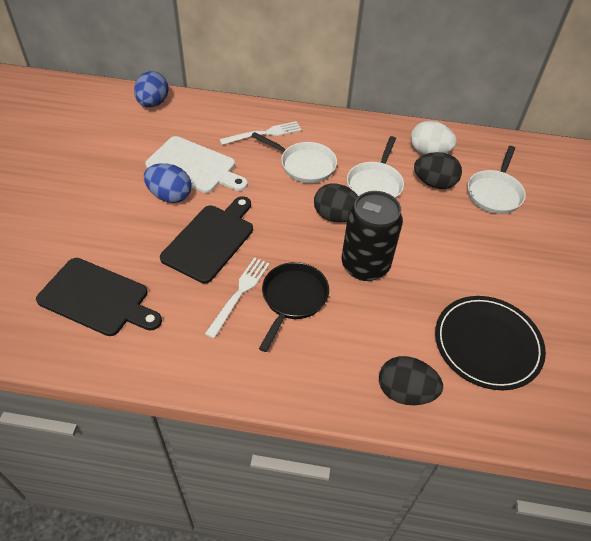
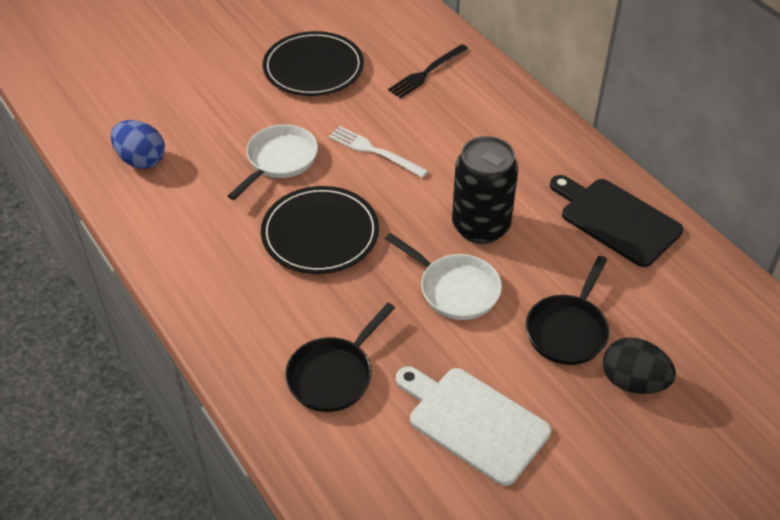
black cutting board: [36,258,162,336] [160,196,253,284] = 2 -> [550,175,683,267] = 1
black egg: [314,183,358,222] [379,356,443,405] [414,152,462,189] = 3 -> [603,337,676,394] = 1
black fork: none = 0 -> [388,44,468,99] = 1
black pan: [259,262,329,352] = 1 -> [285,303,395,412] [526,256,610,365] = 2
black plate: [435,296,546,390] = 1 -> [261,186,379,274] [263,31,364,96] = 2
blue egg: [134,71,169,107] [144,163,191,203] = 2 -> [111,120,165,169] = 1
white egg: [411,121,457,154] = 1 -> none = 0
white fork: [205,257,270,339] [219,121,302,145] = 2 -> [329,126,428,178] = 1
white pan: [252,132,337,183] [347,136,404,198] [468,146,526,214] = 3 -> [228,124,318,200] [385,233,502,320] = 2

